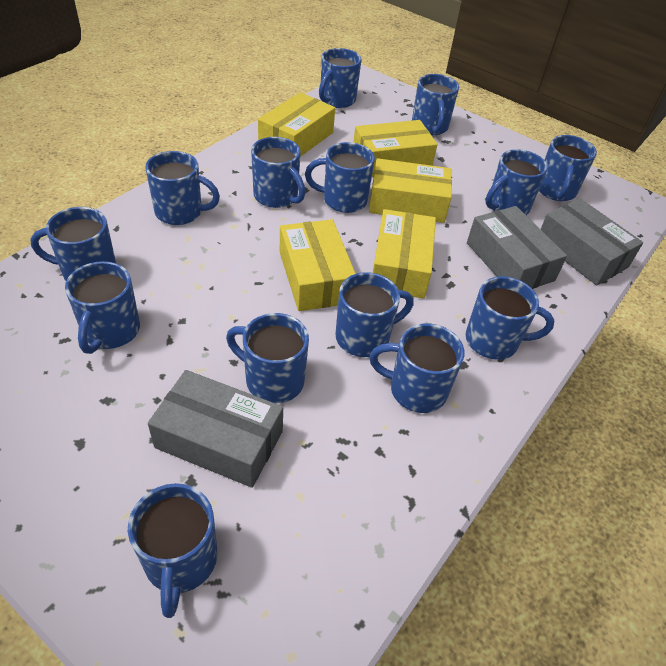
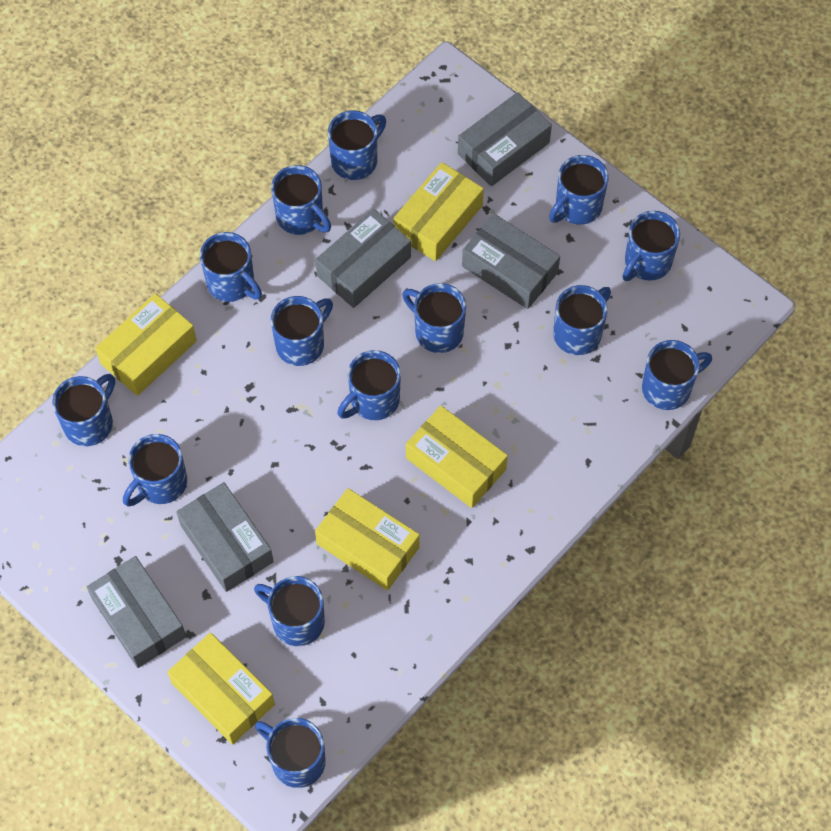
grey box: [148,370,283,488] [467,206,567,289] [541,198,643,286] = 3 -> [87,556,186,668] [176,482,274,592] [315,209,411,308] [458,92,552,186] [462,213,560,309] = 5

